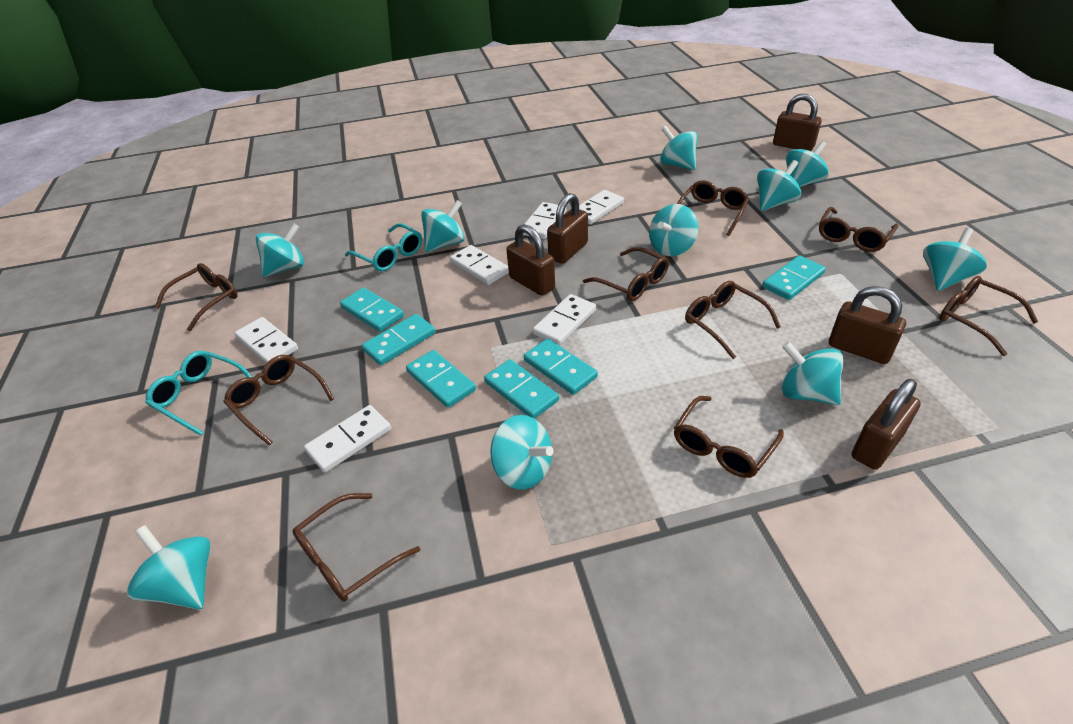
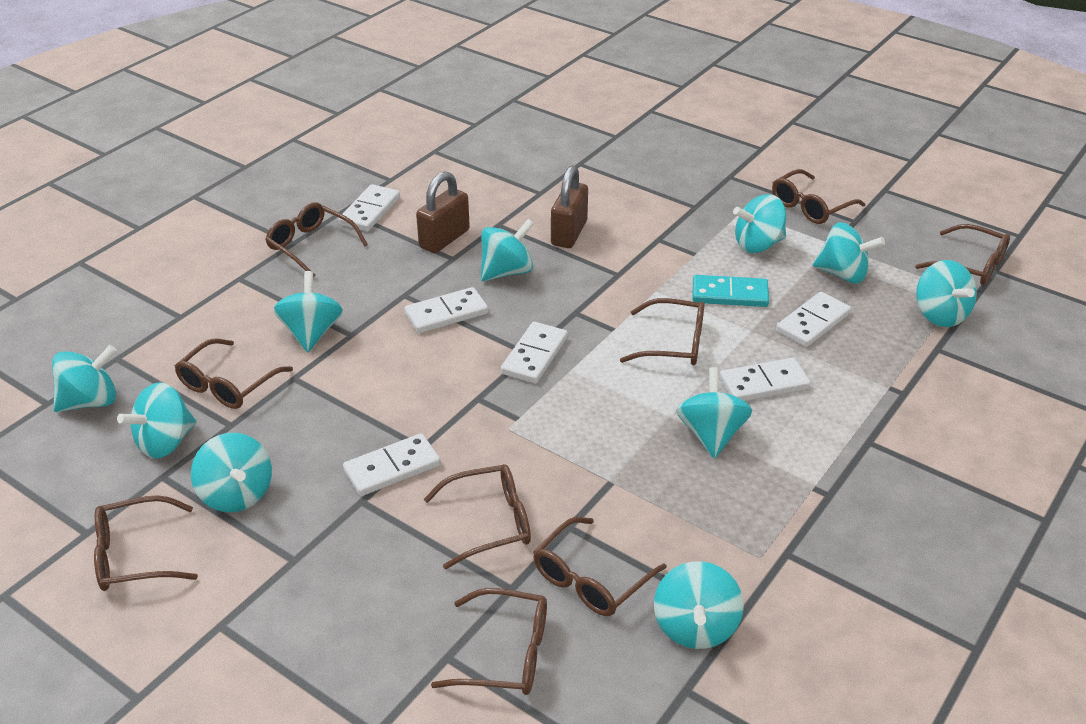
brown padlock: [506,224,555,296] [547,193,588,264] [773,94,822,151] [829,286,906,364] [852,379,921,470] = 5 -> [416,171,470,253] [551,166,588,248] = 2
turquoise domino: [340,288,404,332] [362,314,436,365] [406,350,476,408] [484,359,559,419] [524,339,598,395] [762,255,826,300] = 6 -> [693,275,769,307] = 1
turquoise glasses: [145,351,253,436] [345,223,422,271] = 2 -> none = 0

